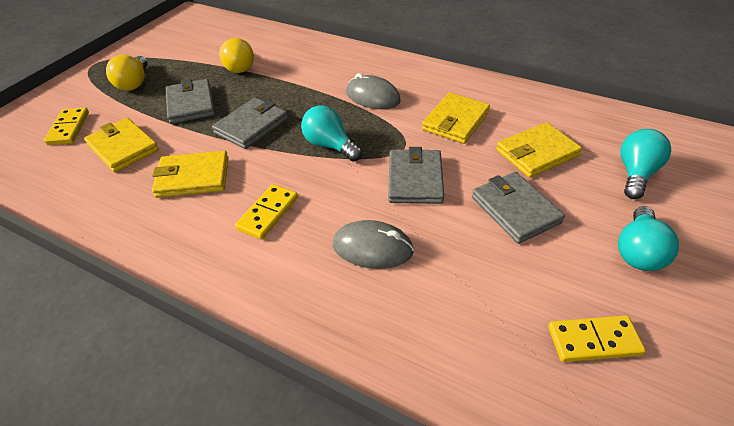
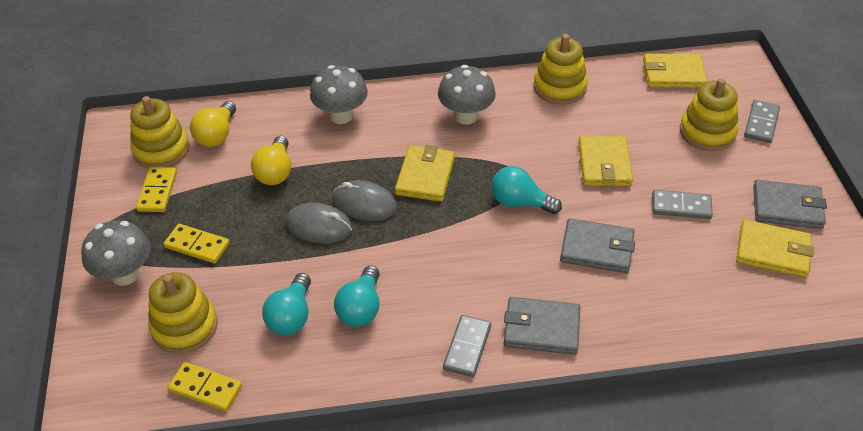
grey domino: none = 0 -> [443,315,491,377] [652,190,713,219] [744,100,780,143] = 3
grey mushroom: none = 0 -> [81,220,150,286] [310,65,368,124] [438,65,496,125] = 3
grey wallet: [166,79,215,124] [212,98,288,149] [388,147,444,204] [472,172,565,244] = 4 -> [504,297,580,355] [560,218,635,273] [753,180,827,229] = 3
yellow stacking toy: none = 0 -> [130,96,190,169] [148,272,217,354] [534,34,588,105] [680,78,738,151] = 4

